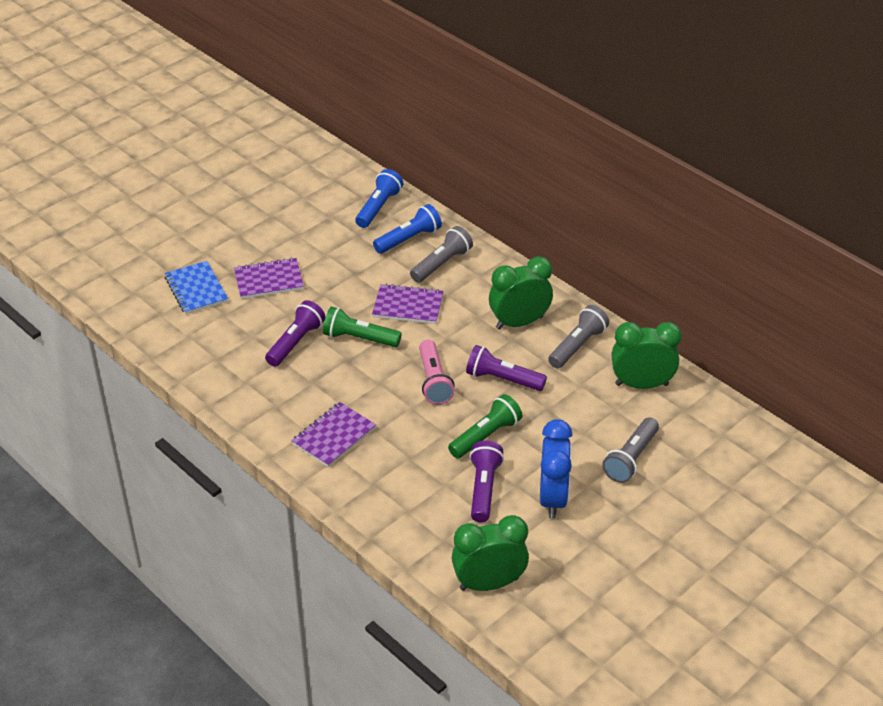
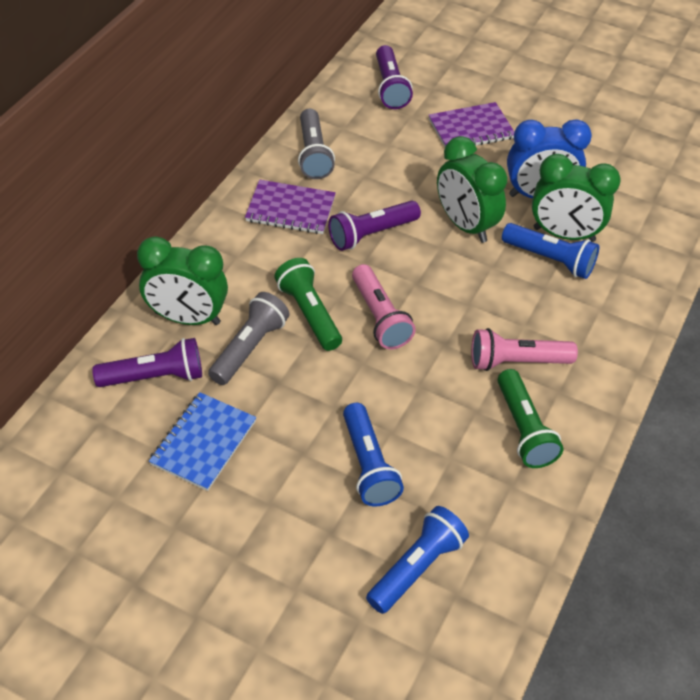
blue flashlight: [355,169,403,228] [373,204,442,254] = 2 -> [343,403,404,506] [366,506,469,614] [502,223,599,279] = 3
grey flashlight: [410,226,473,283] [548,305,609,368] [602,417,659,483] = 3 -> [208,292,290,385] [298,109,335,179] = 2
pink flashlight: [419,340,455,405] = 1 -> [352,264,416,349] [471,328,578,371] = 2
purple notebook: [234,258,304,299] [292,402,376,467] [372,284,444,324] = 3 -> [245,180,336,234] [428,102,514,147] = 2

